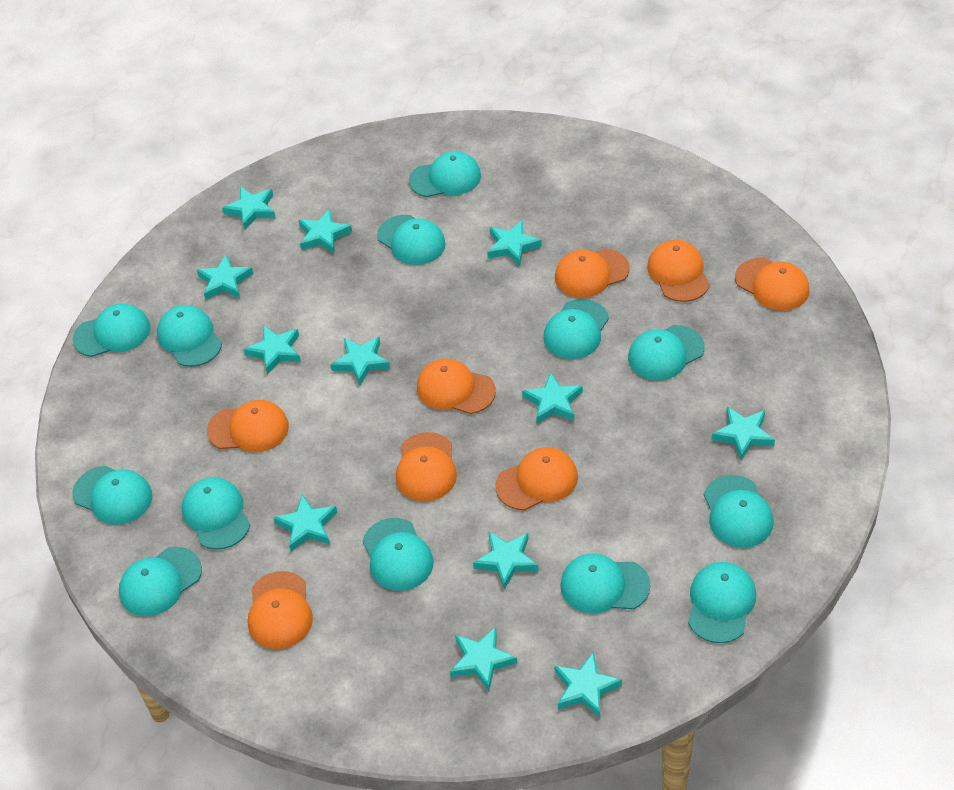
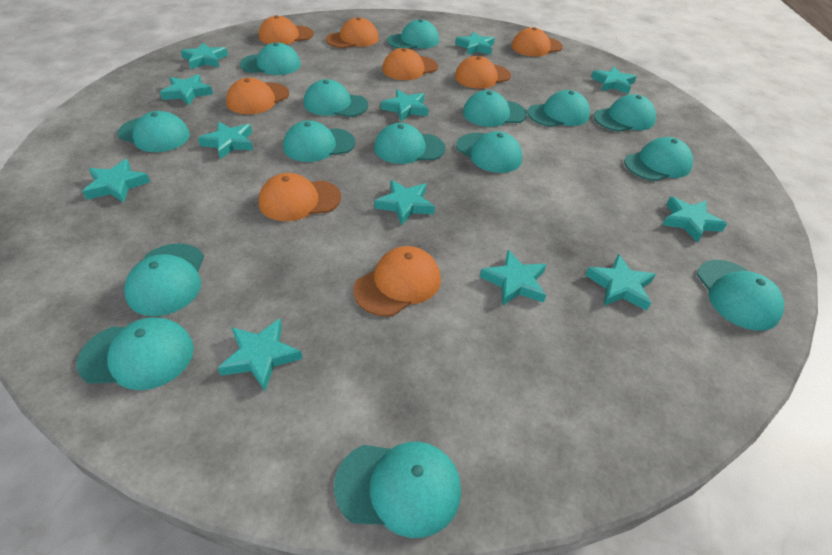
turquoise cap: [72,466,152,525] [73,304,150,357] [119,547,202,616] [157,305,222,367] [182,477,250,550] [362,518,433,591] [377,215,446,265] [409,151,481,197] [543,299,609,359] [560,553,651,614] [628,325,705,381] [688,562,756,643] [704,475,774,548] = 13 -> [77,317,194,390] [117,111,190,152] [124,243,204,316] [240,42,301,75] [283,120,355,162] [304,79,368,117] [334,442,461,538] [374,123,445,164] [387,19,439,49] [456,131,522,173] [463,90,527,127] [527,90,590,127] [593,94,656,132] [624,137,693,181] [697,260,784,331] = 15

